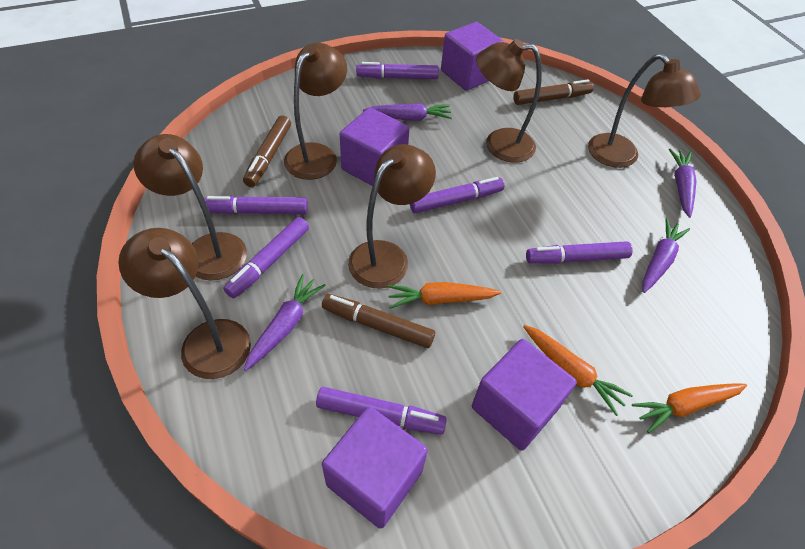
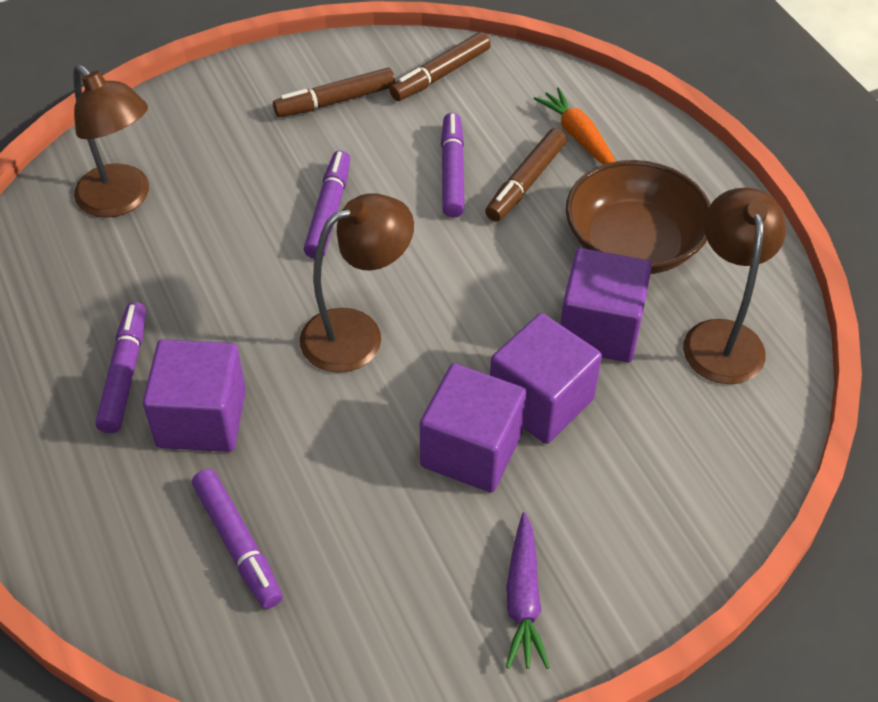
brown bowl: none = 0 -> [566,160,711,274] = 1
brown lamp: [118,228,251,379] [133,134,247,280] [284,43,347,180] [348,144,436,289] [476,39,542,163] [588,54,701,168] = 6 -> [73,64,149,218] [300,193,414,373] [683,188,786,384] = 3
orange carrot: [387,282,501,309] [523,325,633,416] [632,383,747,433] = 3 -> [534,88,616,165] = 1
purple carrot: [244,274,326,371] [363,103,452,121] [642,218,690,293] [669,149,697,218] = 4 -> [506,512,550,669] = 1
purple marker: [204,196,308,215] [223,217,309,298] [316,387,447,435] [356,62,439,79] [410,177,505,213] [526,241,633,264] = 6 -> [95,302,146,433] [192,469,283,609] [304,150,350,259] [441,113,465,218] = 4

